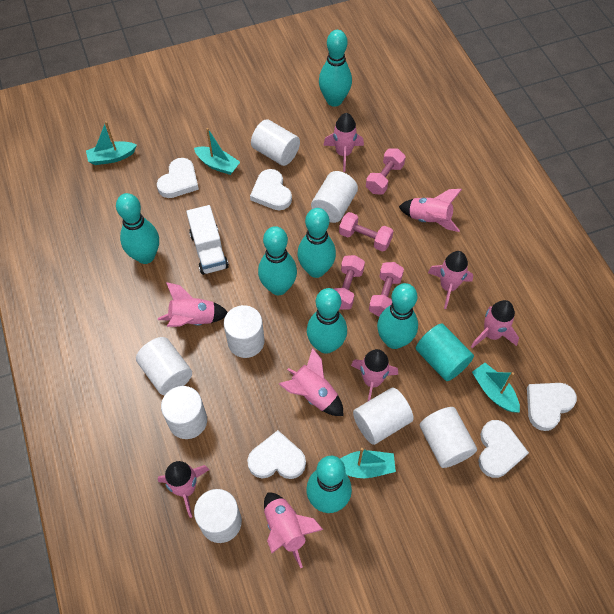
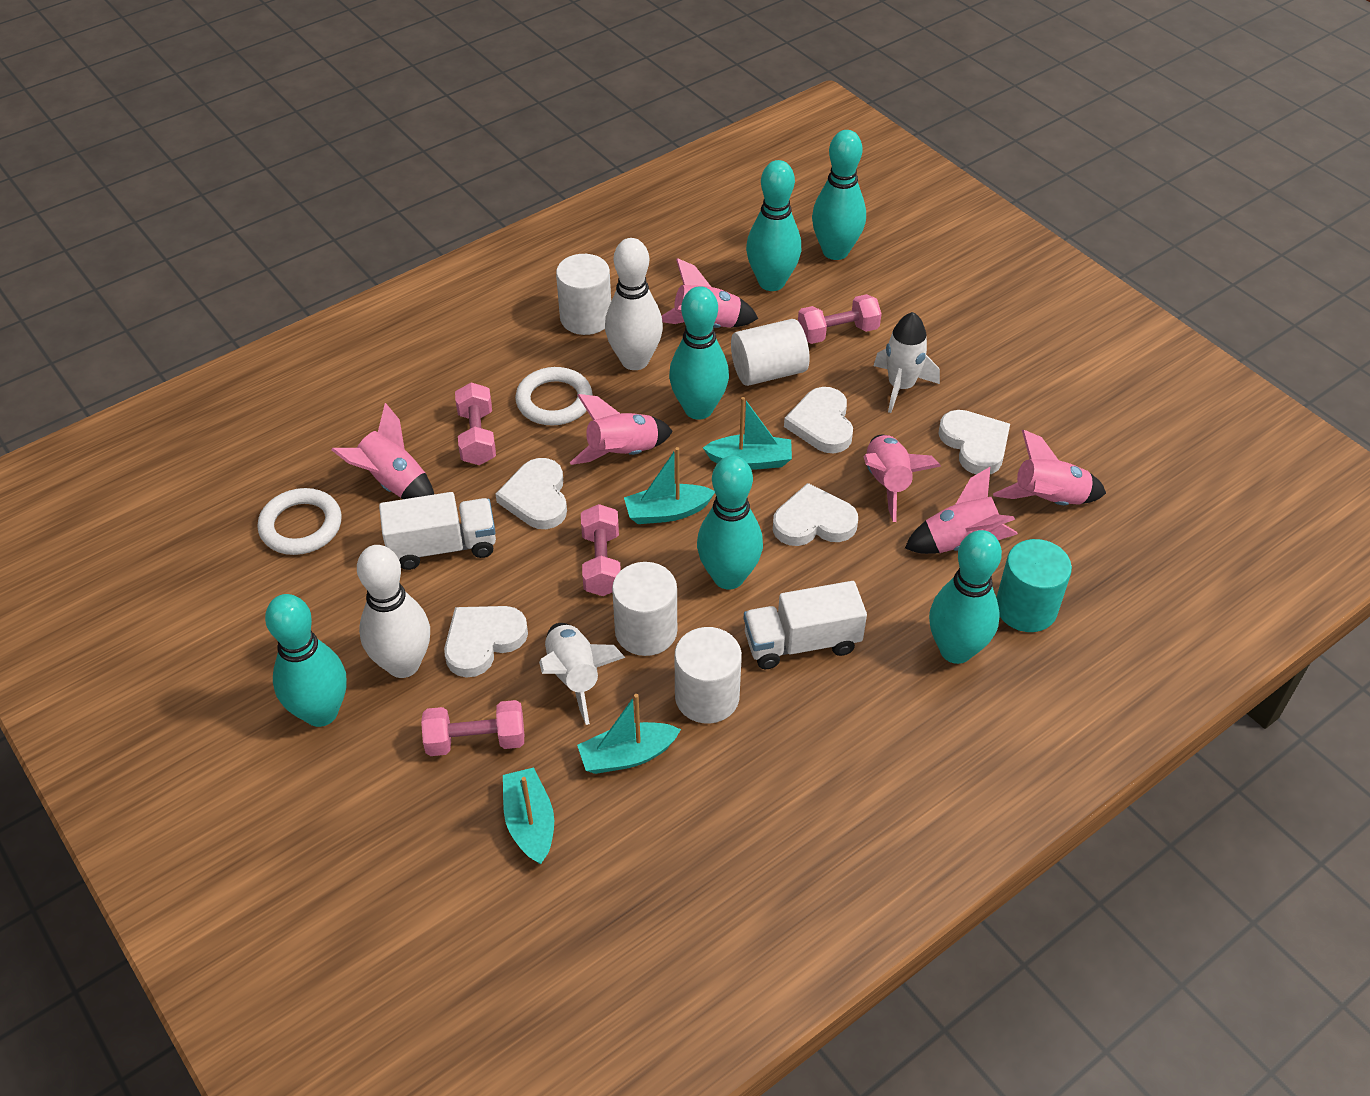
pink rocket: [158,282,228,327] [158,461,209,518] [264,492,323,568] [279,348,344,416] [323,113,364,172] [351,349,398,401] [399,189,462,232] [428,251,473,309] [471,300,519,348] = 9 -> [331,403,434,499] [570,394,673,465] [662,258,758,328] [864,434,941,522] [905,467,1018,554] [993,430,1106,505] = 6
turquoise bowling pin: [116,193,159,264] [258,226,297,295] [298,208,336,278] [306,456,352,513] [307,288,347,354] [319,30,352,107] [377,283,418,349] = 7 -> [265,594,346,727] [669,286,729,420] [697,456,763,589] [746,160,801,291] [812,130,866,260] [929,530,1002,664] = 6
white bowling pin: none = 0 -> [357,545,430,678] [605,238,663,370] = 2
white cylinder: [136,337,192,395] [161,386,207,439] [194,489,242,543] [224,305,265,358] [251,119,300,166] [311,171,358,223] [353,388,414,445] [420,407,477,468] = 8 -> [556,254,611,335] [612,562,677,656] [675,627,742,724] [731,319,810,386] = 4
white ring: none = 0 -> [257,488,342,555] [515,367,593,426] = 2
white rocket: none = 0 -> [539,623,625,725] [874,312,940,413] = 2
white truck: [186,205,229,275] = 1 -> [379,492,496,570] [744,581,867,669] = 2

